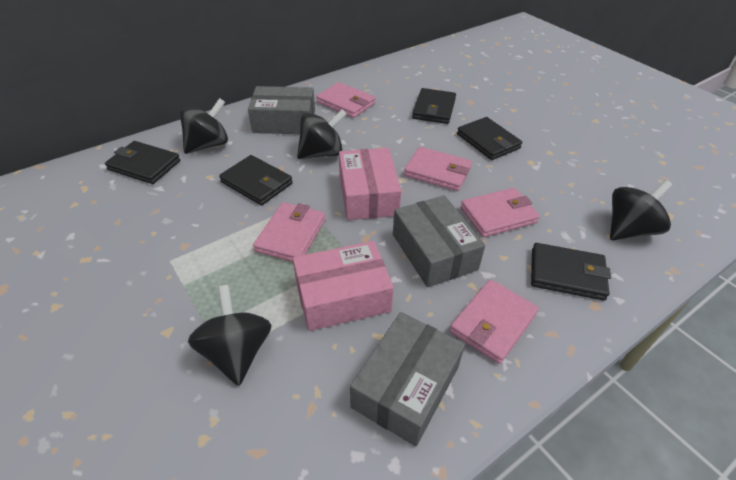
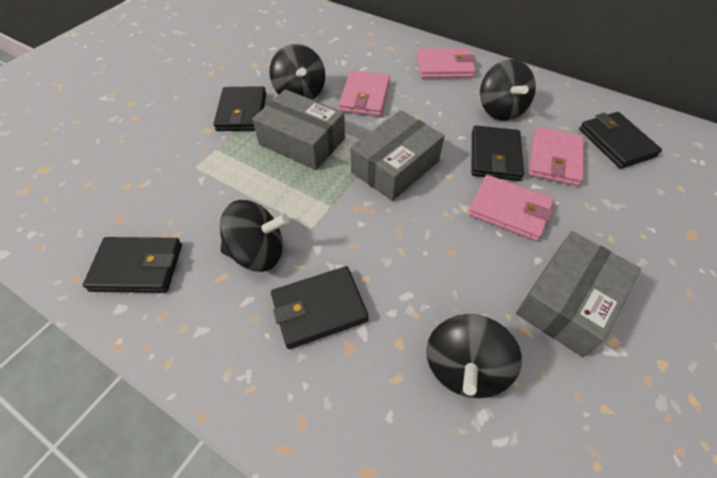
pink box: [293,241,394,331] [339,148,401,220] = 2 -> none = 0
pink wallet: [253,202,326,262] [316,82,375,118] [404,147,472,191] [450,280,539,364] [461,188,540,237] = 5 -> [339,71,390,116] [417,48,476,78] [468,175,554,241] [529,127,584,186] = 4

